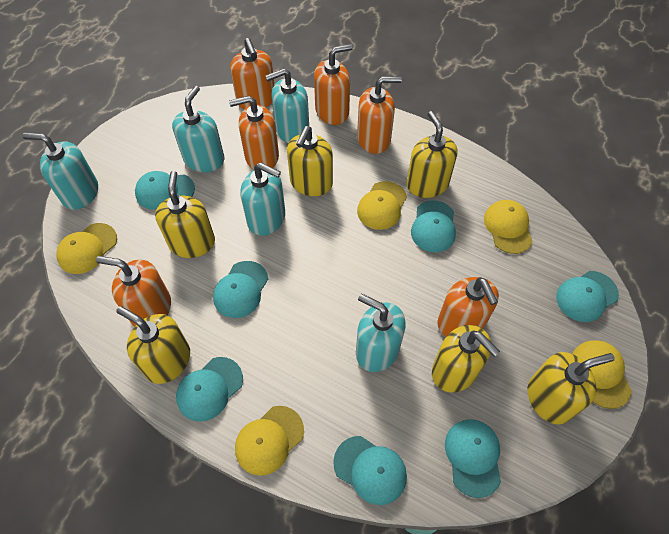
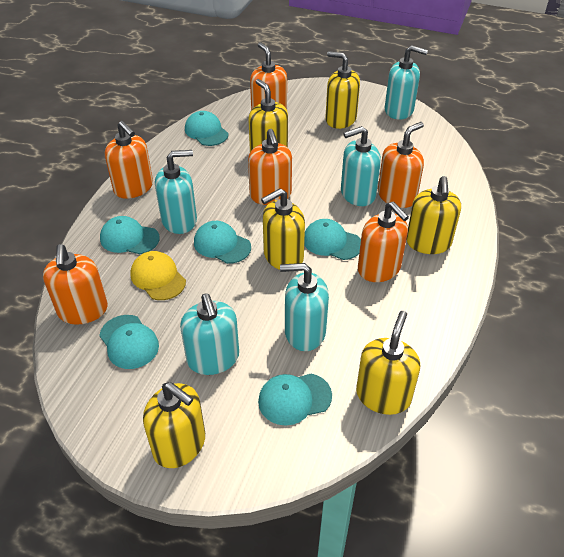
turquoise cap: [135,171,195,210] [176,357,243,422] [213,261,268,318] [333,436,407,505] [411,200,456,252] [445,419,501,498] [556,271,619,322] = 7 -> [99,315,159,369] [100,216,160,254] [185,111,229,146] [194,221,251,264] [258,374,332,425] [304,219,361,260] = 6
yellow cap: [57,223,117,274] [235,406,304,476] [357,181,407,230] [484,200,533,254] [572,340,632,409] = 5 -> [130,251,186,300] = 1

